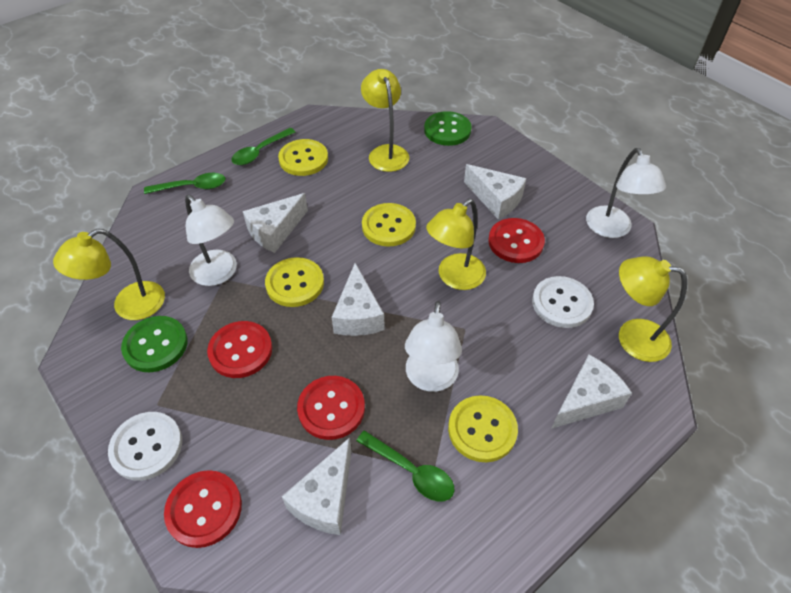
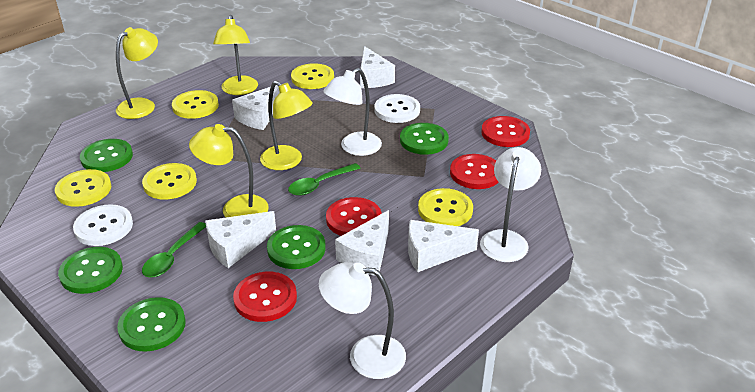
green button: [121,316,188,372] [424,111,472,146] = 2 -> [58,247,123,294] [80,139,133,172] [117,297,186,352] [267,225,326,269] [400,123,449,155] = 5
green spoon: [144,173,226,194] [232,128,295,165] [356,431,454,501] = 3 -> [142,222,206,277] [288,163,361,196] = 2
yellow button: [265,257,324,307] [278,139,328,176] [362,203,416,247] [448,395,518,462] = 4 -> [55,169,111,207] [142,163,197,200] [172,90,219,119] [291,63,334,89] [418,188,473,226] = 5

